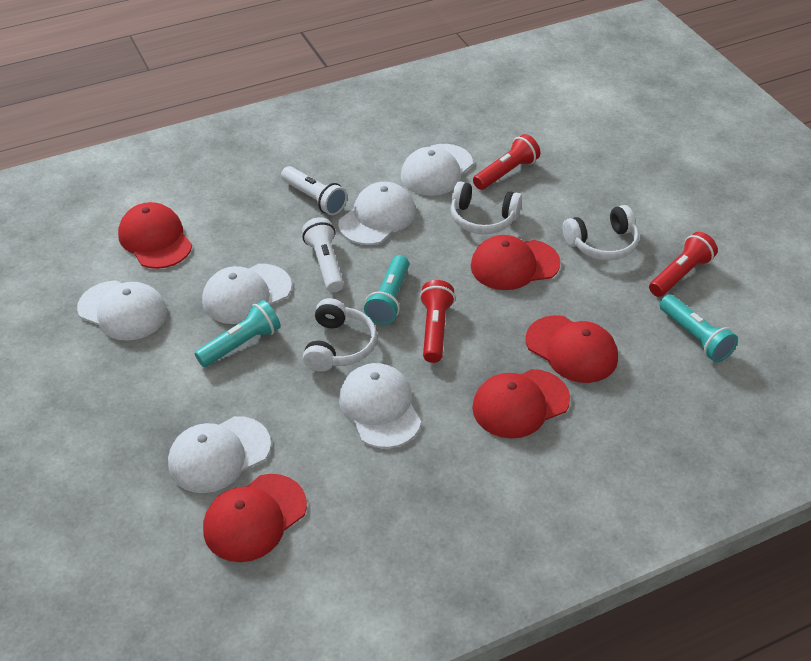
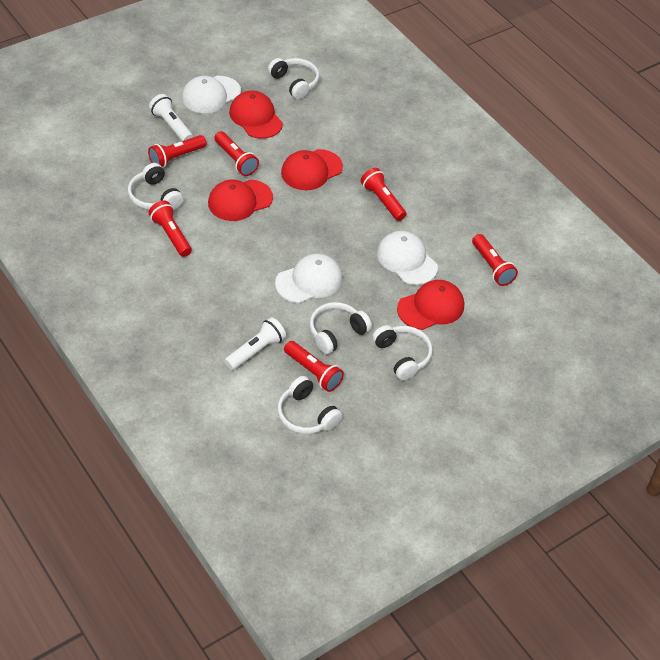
red cap: [118,202,192,269] [203,474,307,562] [471,235,560,290] [472,369,570,439] [526,315,618,383] = 5 -> [208,180,273,221] [229,91,283,139] [281,149,343,190] [397,280,464,330] = 4
red flashlight: [420,280,455,363] [473,134,540,190] [649,232,718,297] = 3 -> [148,135,207,168] [148,201,192,257] [214,131,259,176] [284,341,344,392] [361,168,407,221] [472,234,518,286] = 6
turquoise flashlight: [195,300,281,367] [364,255,409,325] [659,294,738,362] = 3 -> none = 0
white cap: [77,280,167,341] [168,416,271,493] [202,264,292,324] [338,182,416,245] [339,363,421,448] [401,144,473,196] = 6 -> [182,76,241,113] [275,254,343,303] [377,231,438,285] = 3
white headphones: [303,298,377,372] [451,181,522,234] [563,205,639,260] = 3 -> [128,163,183,210] [268,58,319,99] [277,376,342,434] [310,302,372,354] [372,325,433,380] = 5

